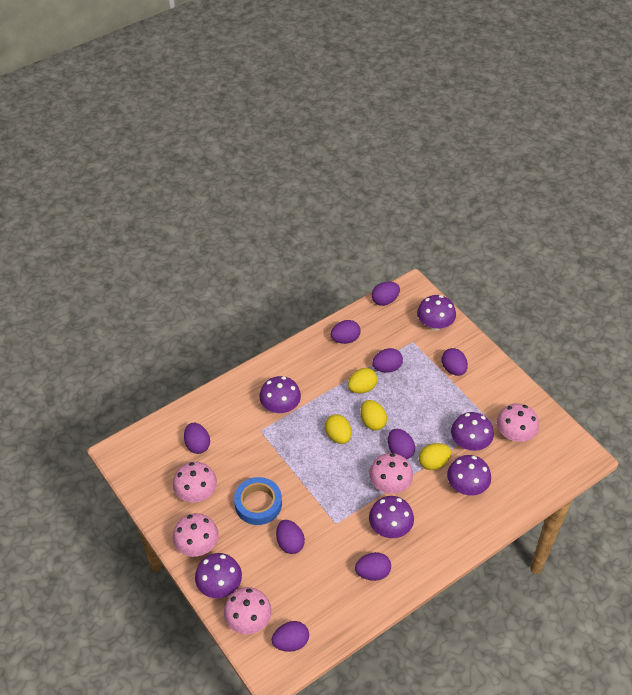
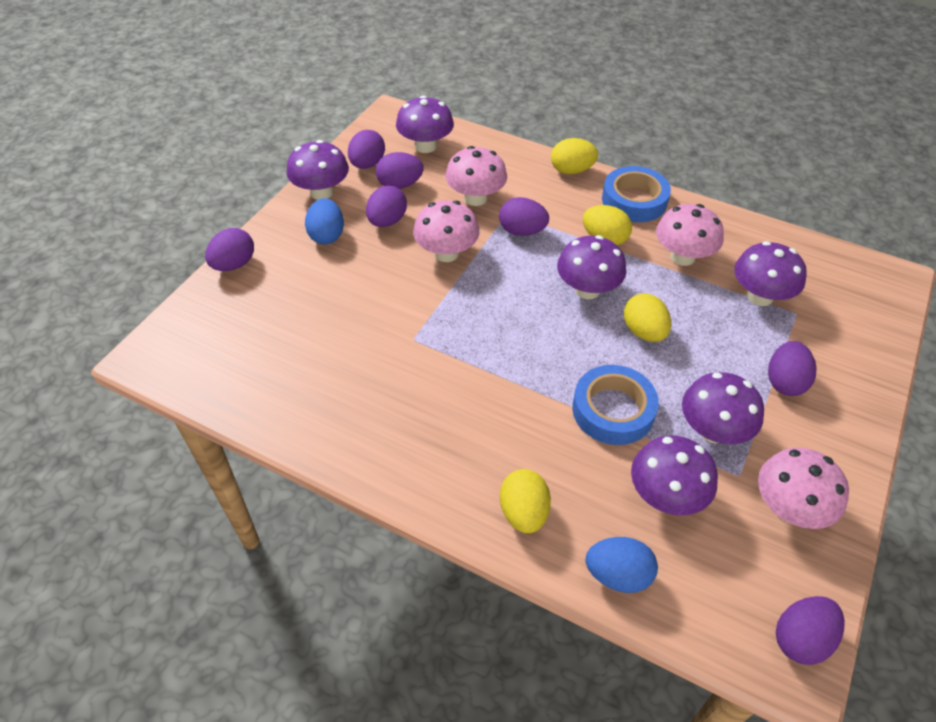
blue egg: none = 0 -> [305,198,344,244] [586,537,658,593] = 2
blue tape: [234,477,282,525] = 1 -> [572,365,659,445] [602,166,671,222] = 2
pink mushroom: [173,462,217,503] [173,513,218,557] [224,587,272,634] [369,453,413,494] [497,403,539,442] = 5 -> [413,200,479,262] [445,146,507,206] [656,204,724,266] [758,447,849,529] = 4
purple egg: [184,423,210,454] [272,621,309,652] [276,520,305,554] [331,320,360,344] [355,552,391,581] [372,281,400,306] [372,348,403,373] [388,429,415,459] [442,348,468,376] = 9 -> [205,228,254,271] [348,130,385,169] [366,186,407,227] [376,152,424,189] [499,197,549,236] [768,341,817,396] [776,596,845,665] = 7

